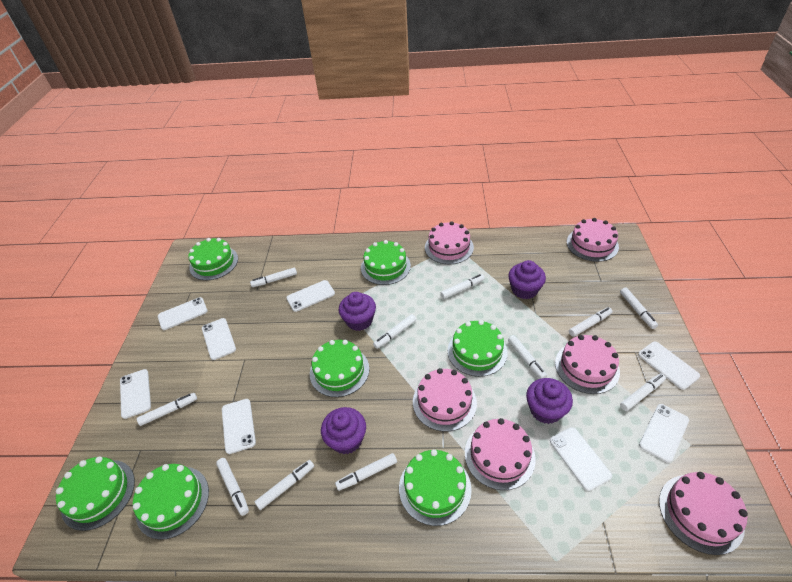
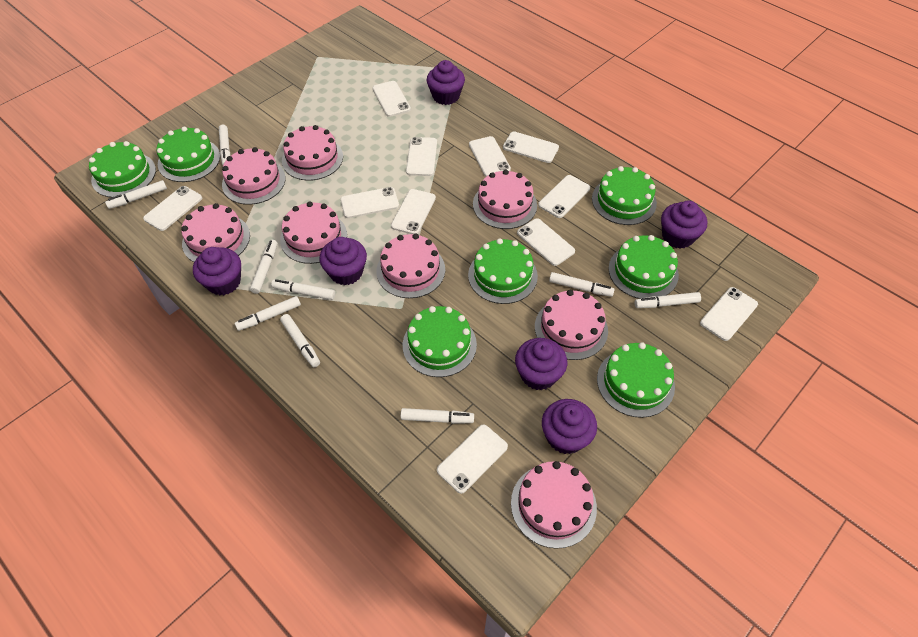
pink cake: [413,368,477,432] [425,221,474,264] [465,418,536,490] [555,335,620,394] [567,218,619,262] [659,472,748,555] = 6 -> [181,203,250,262] [222,147,285,205] [280,201,347,264] [282,125,343,181] [376,234,445,298] [473,170,537,229] [511,461,597,549] [535,290,608,360] = 8
purple cupcake: [321,407,366,454] [339,292,376,331] [508,260,546,299] [526,378,573,424] = 4 -> [193,247,241,295] [319,237,367,285] [427,60,465,105] [515,338,567,390] [542,399,597,454] [661,201,707,249] = 6
white marker: [137,393,197,426] [216,458,249,516] [250,267,297,287] [255,460,314,510] [335,453,397,491] [373,314,416,349] [441,274,485,299] [508,335,547,379] [569,307,613,337] [620,287,658,329] [620,373,666,411] = 11 -> [105,180,167,209] [219,125,230,165] [235,296,301,331] [250,240,277,294] [271,279,335,300] [280,314,320,367] [401,408,474,424] [549,272,615,297] [635,292,701,308] = 9
white phone: [120,369,151,419] [158,297,207,330] [202,318,236,360] [222,399,256,454] [286,280,335,312] [550,427,612,491] [638,342,700,390] [639,404,689,463] = 8 -> [143,186,202,231] [340,187,399,218] [372,81,411,117] [391,189,436,234] [406,137,437,176] [437,425,508,494] [469,136,511,177] [503,132,559,163] [517,218,575,266] [538,175,590,218] [700,287,758,341] = 11

